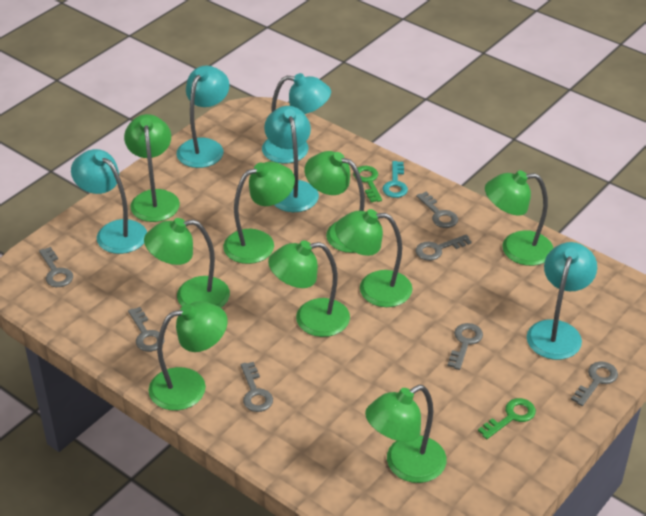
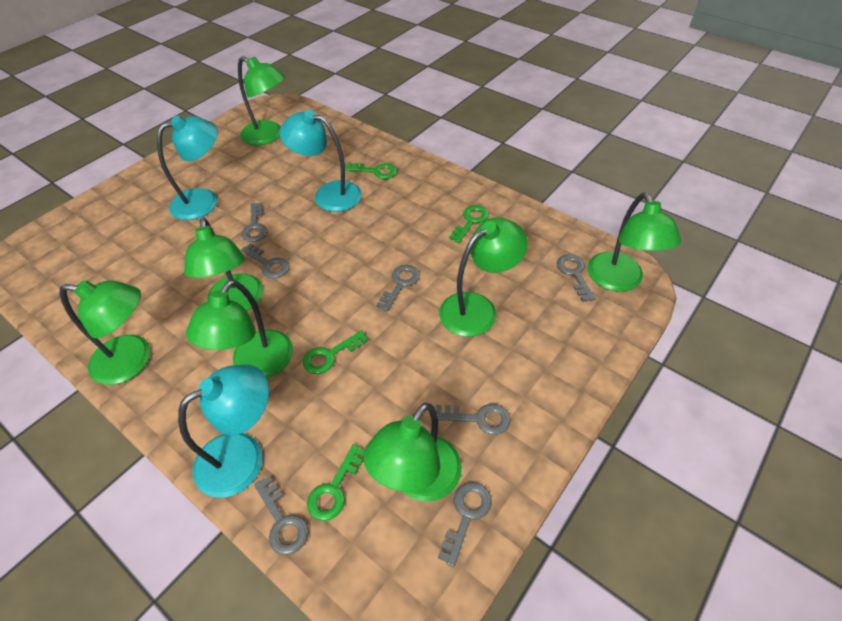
green key: [353,166,382,202] [478,398,536,439] = 2 -> [303,330,368,374] [307,444,364,521] [345,163,397,179] [449,205,489,243] = 4
green lamp: [124,114,180,222] [144,218,230,308] [149,301,227,411] [223,162,295,264] [268,240,350,337] [305,151,365,253] [335,209,412,307] [365,385,447,483] [485,170,553,266] = 9 -> [60,280,150,385] [184,217,263,311] [186,280,293,378] [238,56,285,145] [363,403,462,502] [439,218,528,337] [588,192,681,292] = 7
turquoise key: [383,161,408,198] = 1 -> none = 0
turquoise lamp: [71,149,147,254] [177,66,229,168] [262,73,331,164] [264,106,319,212] [527,242,597,360] = 5 -> [157,116,218,220] [178,364,269,498] [279,110,362,212] = 3

